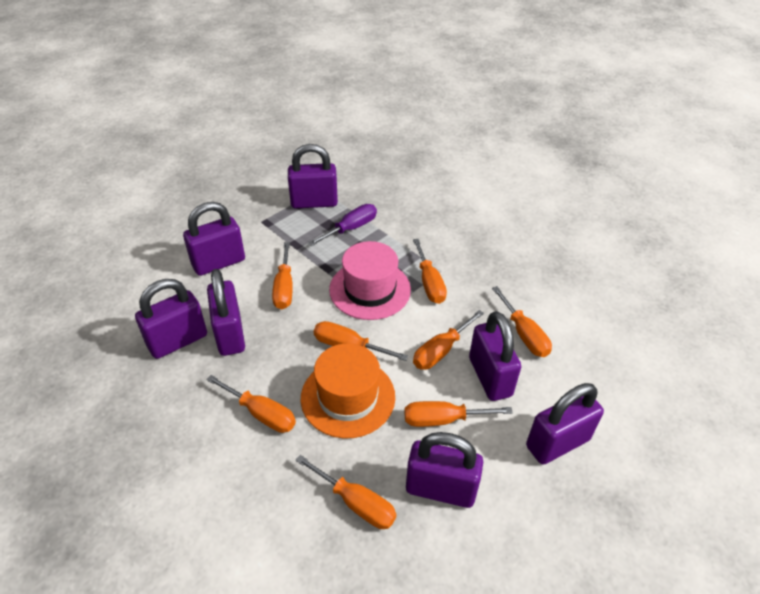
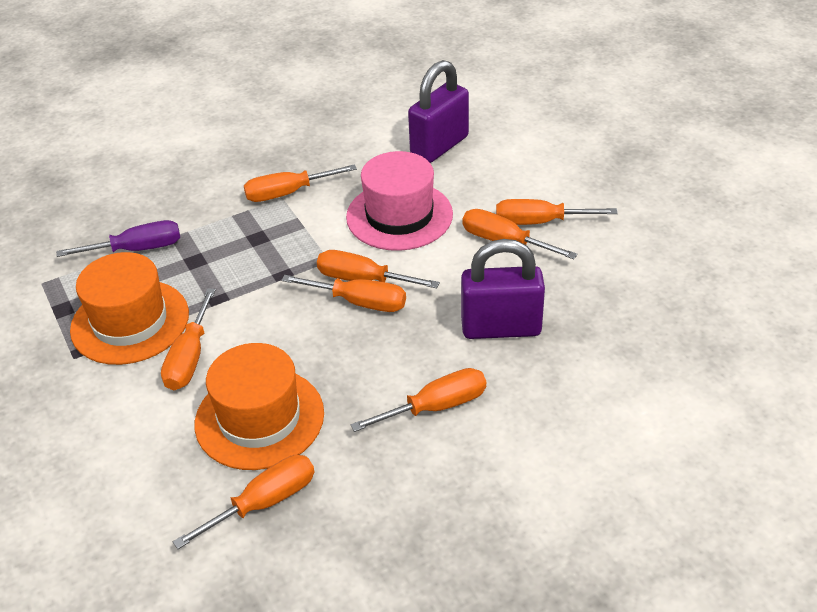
orange hat: [301,343,395,438] = 1 -> [70,252,189,365] [195,343,324,470] = 2
purple padlock: [135,279,207,359] [183,202,245,276] [207,269,245,356] [288,144,338,209] [406,432,483,508] [469,311,521,401] [526,383,604,465] = 7 -> [408,60,469,163] [461,239,545,339] = 2

